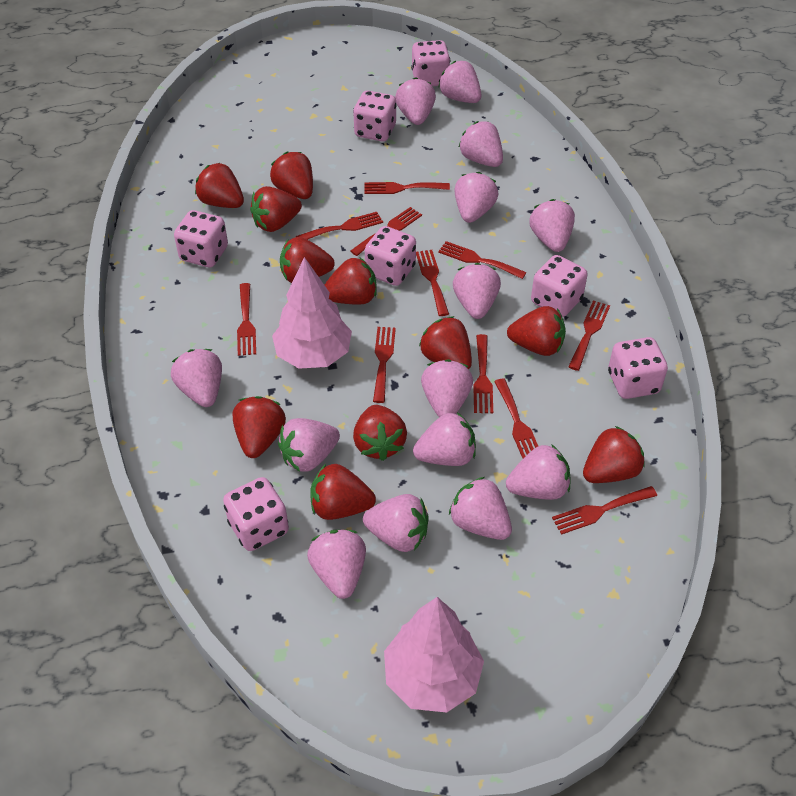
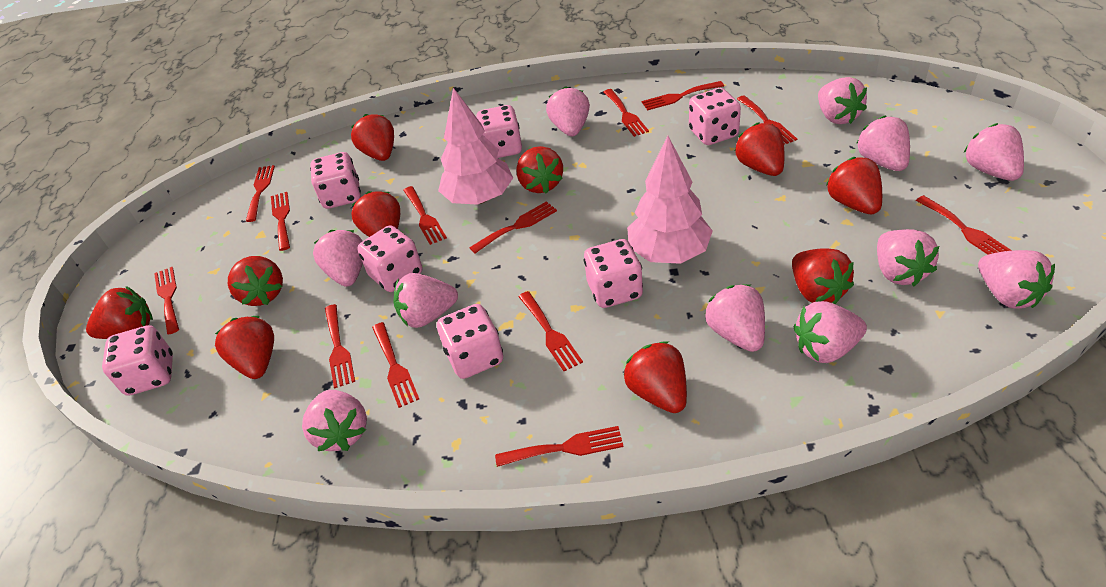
pink strawberry: [171,349,222,407] [278,418,340,472] [307,530,366,599] [363,494,428,552] [395,77,436,125] [413,412,476,466] [421,359,473,417] [438,61,482,103] [449,477,512,540] [453,263,501,319] [455,172,498,223] [459,121,503,167] [506,444,571,500] [529,199,575,252] = 14 -> [302,390,367,451] [313,230,363,287] [394,273,458,328] [546,86,590,136] [705,284,765,352] [794,301,867,363] [818,77,867,124] [856,116,910,171] [877,229,939,286] [964,123,1024,181] [978,250,1055,309] = 11
red fork: [237,283,256,356] [296,212,383,240] [350,207,422,256] [364,182,450,194] [373,327,396,403] [416,250,449,316] [438,241,527,279] [473,334,493,413] [494,379,538,458] [552,486,657,535] [568,301,610,371] = 11 -> [154,267,179,334] [246,165,275,222] [271,192,290,251] [325,304,355,389] [372,322,419,408] [403,186,447,245] [469,201,557,253] [495,426,624,467] [518,291,583,371] [604,89,649,137] [642,81,724,110] [737,95,797,145] [916,195,1012,255] = 13
red strawberry: [195,163,244,208] [232,396,286,458] [250,186,302,232] [270,152,313,199] [280,237,335,283] [310,464,376,520] [325,257,377,305] [353,405,407,461] [419,316,472,370] [507,306,566,356] [583,426,644,483] = 11 -> [86,286,153,339] [215,316,274,379] [228,256,283,306] [351,114,394,161] [351,191,400,237] [516,146,563,194] [624,341,687,413] [735,122,785,176] [792,248,854,304] [826,157,882,214] = 10

